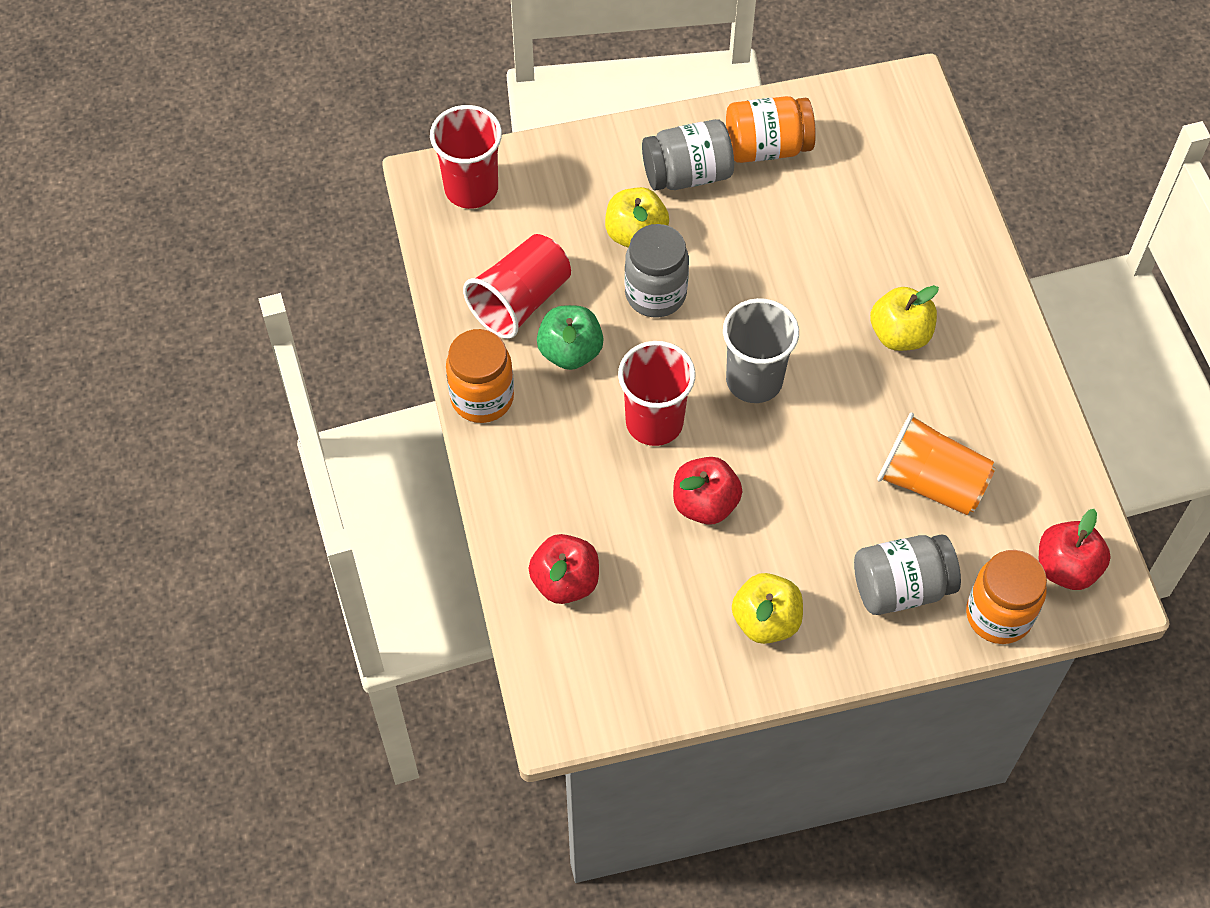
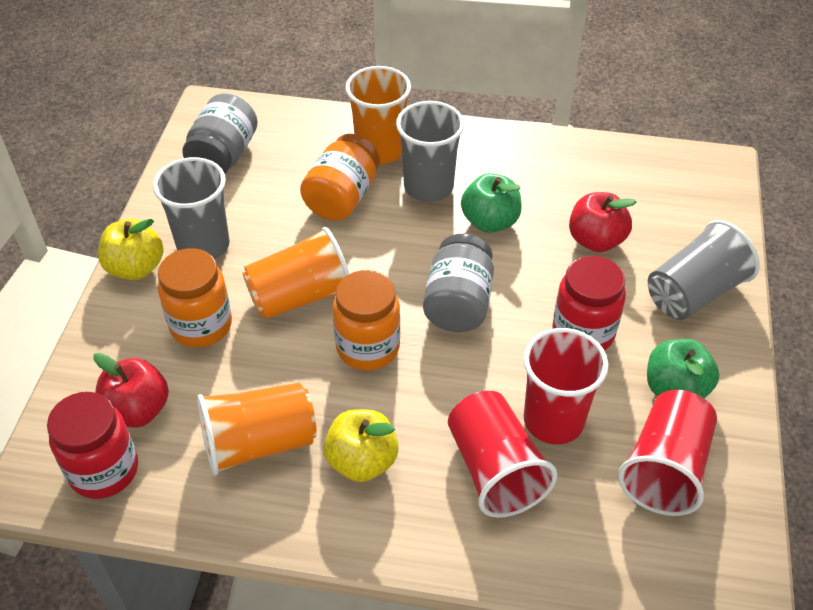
green apple: [537,305,604,370] = 1 -> [461,173,522,233] [647,339,719,398] = 2
grey cup: [723,298,799,403] = 1 -> [153,157,230,259] [396,101,464,202] [648,220,760,320] = 3
grey jar: [625,224,689,317] [642,119,734,191] [854,534,961,615] = 3 -> [182,93,258,174] [423,234,494,332] = 2
orange cup: [877,413,996,515] = 1 -> [197,383,317,476] [242,227,350,319] [345,66,411,164] = 3
red apple: [528,534,599,604] [673,457,742,525] [1039,509,1111,590] = 3 -> [93,353,169,428] [569,192,637,252] = 2
red jar: none = 0 -> [47,392,138,499] [552,256,626,351] = 2
yellow apple: [605,187,669,247] [732,573,803,644] [870,285,939,351] = 3 -> [98,219,164,280] [323,409,399,482] = 2

